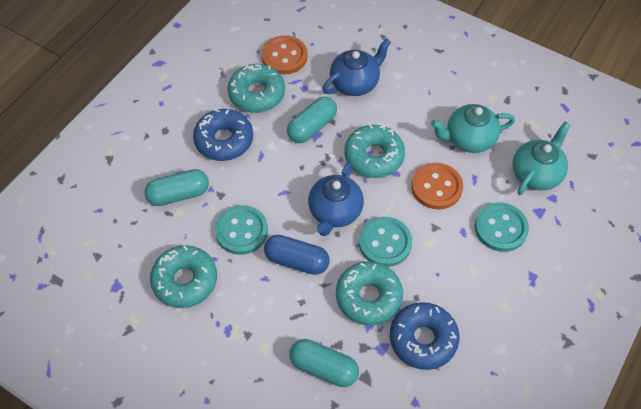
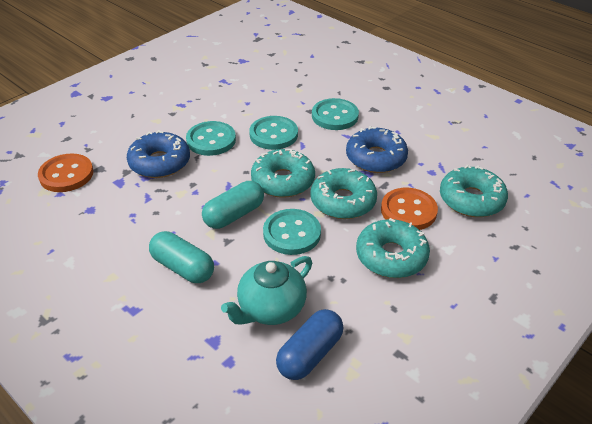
blue teapot: [308,162,364,236] [322,38,391,96] = 2 -> none = 0
turquoise button: [215,205,268,255] [359,217,412,267] [475,203,529,252] = 3 -> [186,121,236,156] [249,116,298,150] [263,209,321,255] [312,98,359,130] = 4
turquoise capsule: [144,169,209,206] [287,96,337,143] [289,339,359,387] = 3 -> [149,231,214,283] [202,181,264,229] = 2
turquoise teapot: [431,104,515,153] [513,122,571,195] = 2 -> [221,256,312,325] = 1

